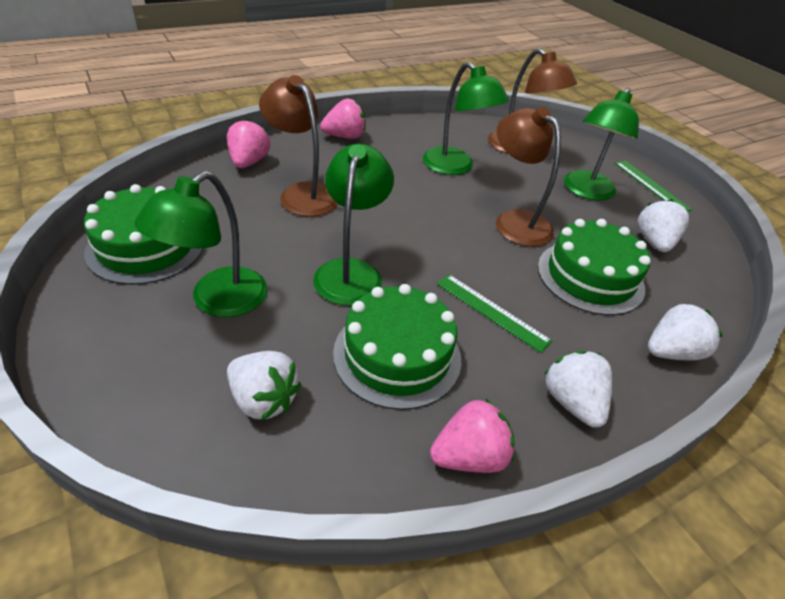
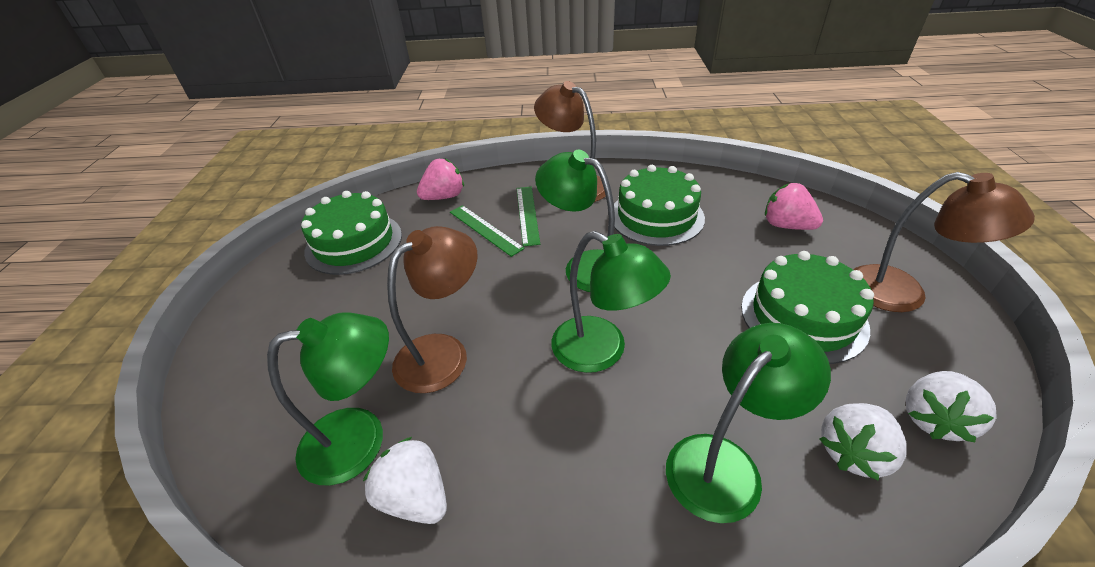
pink strawberry: [227,119,270,168] [320,99,366,139] [430,398,515,473] = 3 -> [417,159,464,200] [765,183,823,230] = 2
white strawberry: [227,351,301,420] [545,351,612,428] [638,199,689,252] [648,303,723,360] = 4 -> [363,437,447,524] [820,403,906,481] [906,371,997,442] = 3

